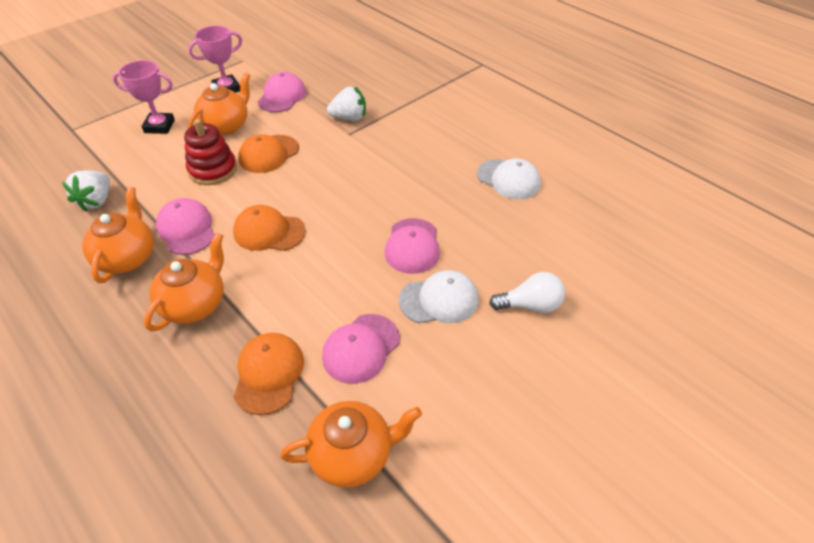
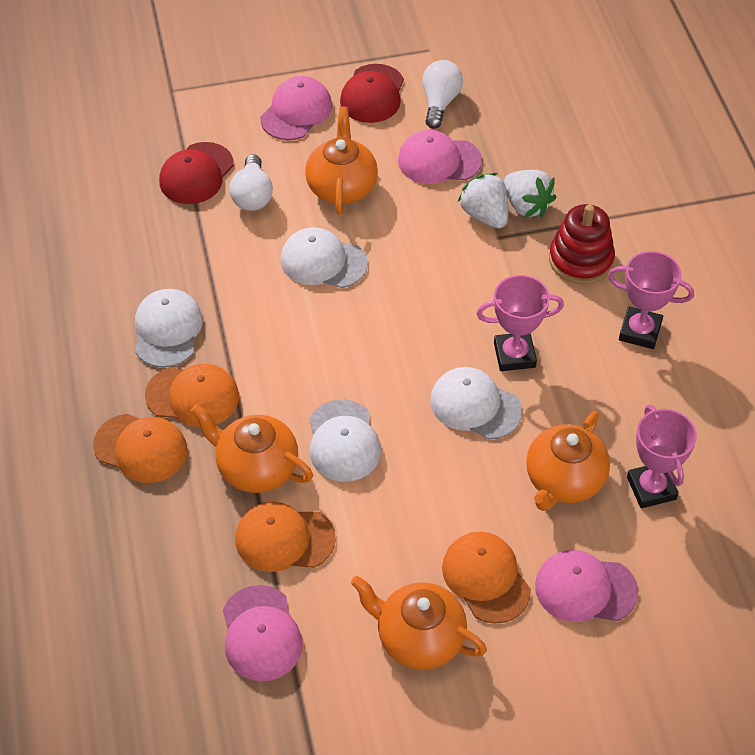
orange cap: [233,205,306,251] [234,333,304,415] [238,134,299,173] = 3 -> [93,414,188,483] [145,364,239,427] [235,502,336,572] [442,532,531,624] = 4
pink trophy: [113,60,175,134] [188,26,242,93] = 2 -> [476,275,564,371] [608,251,694,349] [627,404,697,508] = 3
red cap: none = 0 -> [159,142,234,204] [340,64,404,123] = 2
white cap: [399,270,479,323] [477,159,541,199] = 2 -> [135,289,203,368] [281,227,368,288] [309,399,381,482] [430,367,522,439] = 4
white light bulb: [489,272,565,313] = 1 -> [230,154,273,211] [422,60,463,129] = 2

